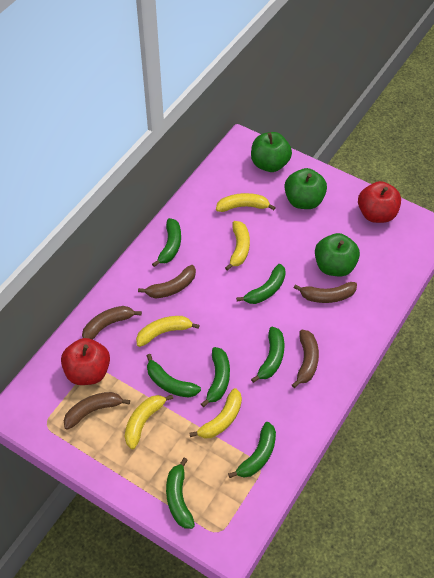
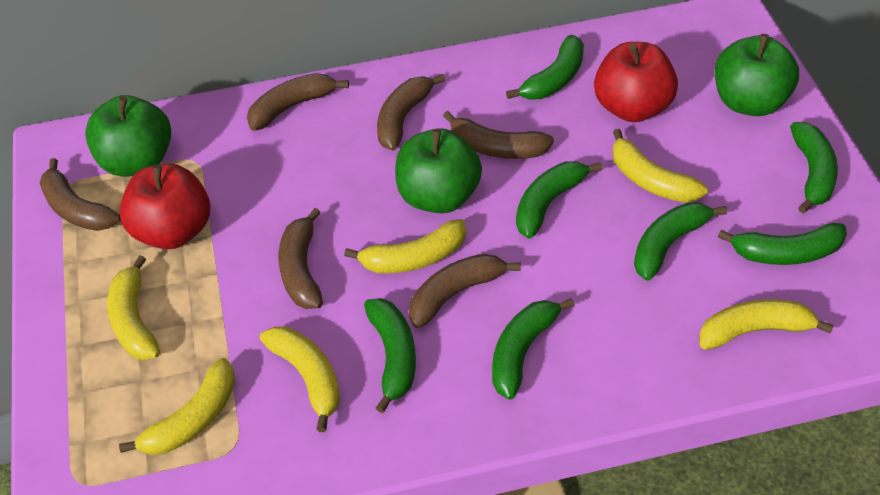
brown banana: [64,392,130,430] [82,306,142,340] [138,265,196,298] [292,330,319,388] [294,282,357,303] = 5 -> [40,158,121,231] [247,73,349,131] [278,208,323,309] [377,74,445,151] [409,254,521,328] [443,111,554,159] = 6
yellow banana: [125,395,173,449] [136,316,200,347] [189,388,242,438] [216,193,276,212] [225,221,250,271] = 5 -> [107,255,160,360] [119,358,235,455] [260,327,340,432] [344,219,466,273] [612,129,708,202] [699,299,834,350] = 6

